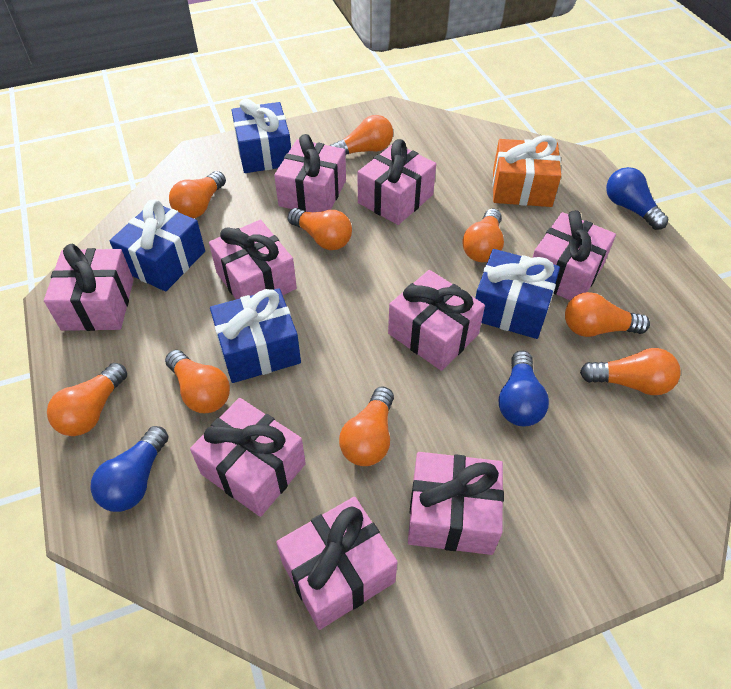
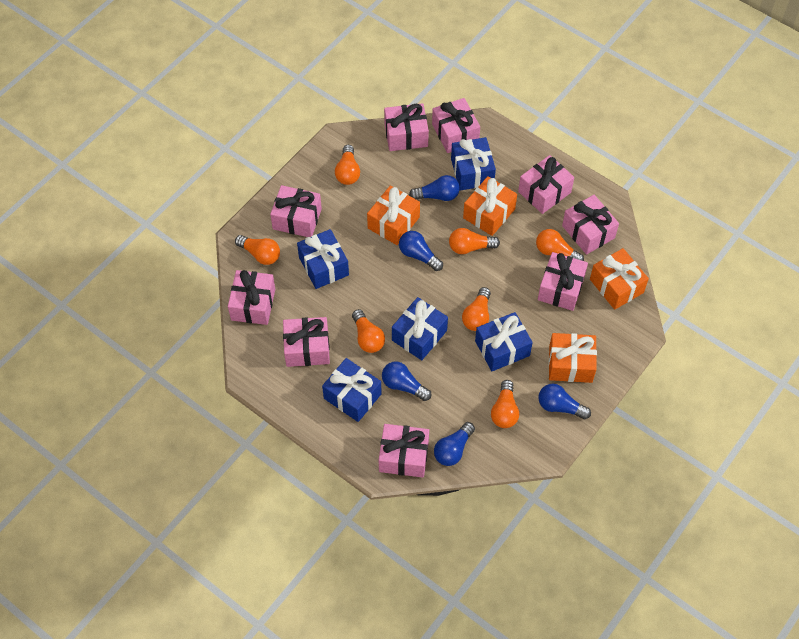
blue gift: [110,199,205,291] [210,288,301,383] [232,98,291,173] [475,249,560,339] = 4 -> [297,229,349,289] [322,358,382,422] [392,297,448,360] [451,137,496,191] [475,312,533,371] = 5
blue light bulb: [91,426,169,512] [499,351,549,427] [606,167,668,230] = 3 -> [382,362,432,401] [399,231,443,271] [409,175,460,201] [434,422,475,466] [538,384,591,419] = 5
orange gift: [493,135,561,207] = 1 -> [367,185,420,245] [463,176,517,236] [548,333,597,383] [590,248,649,310] = 4
orange light bulb: [47,363,127,436] [165,350,230,413] [169,171,226,219] [287,208,352,250] [329,115,393,156] [339,386,394,466] [462,209,504,262] [565,292,650,337] [580,348,681,395] = 9 -> [235,235,280,265] [335,145,360,185] [352,309,385,353] [449,228,500,254] [462,287,491,331] [491,380,519,428] [536,229,584,261] = 7

